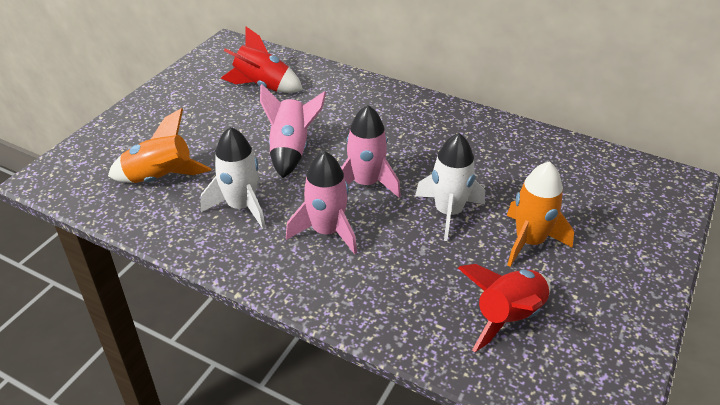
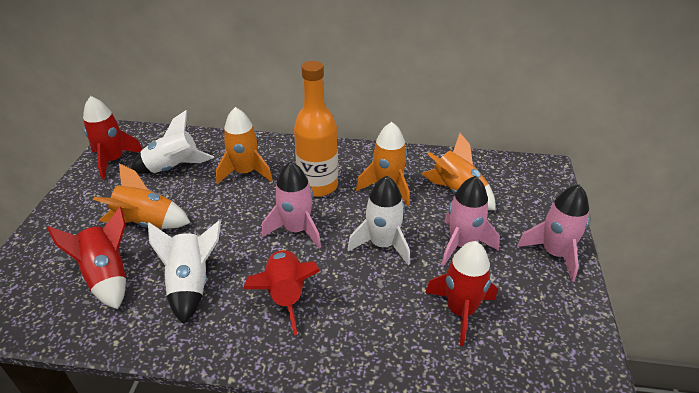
orange bottle: none = 0 -> [294,61,338,197] = 1
orange rocket: [108,108,212,183] [507,161,574,267] = 2 -> [93,163,191,229] [216,107,273,184] [356,122,410,206] [421,133,496,210] = 4
red rocket: [221,27,303,93] [458,264,551,352] = 2 -> [47,207,126,309] [83,96,142,180] [243,250,320,335] [425,241,497,346] = 4
white rocket: [201,127,266,229] [415,133,485,241] = 2 -> [131,110,214,174] [148,220,221,324] [347,176,410,265] = 3

